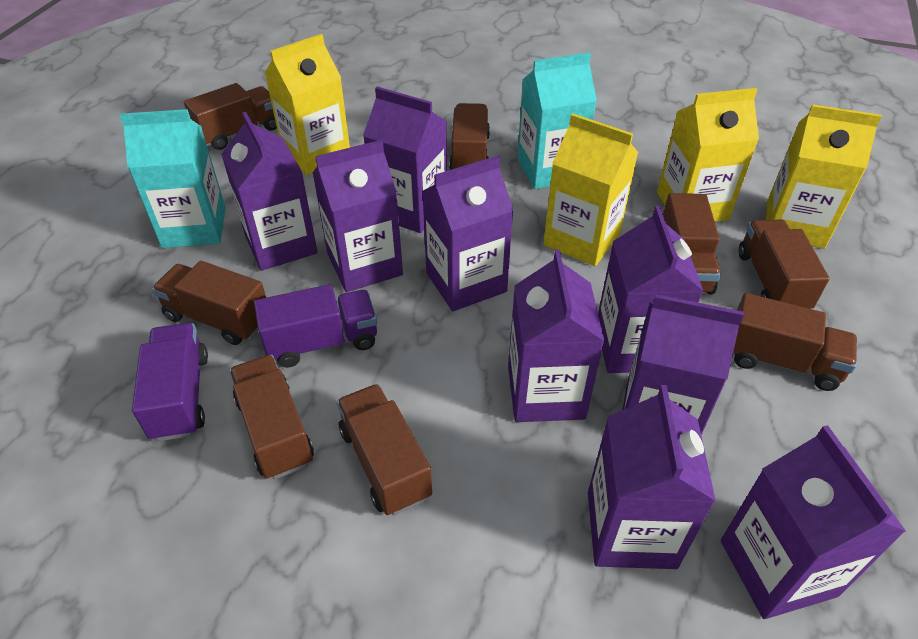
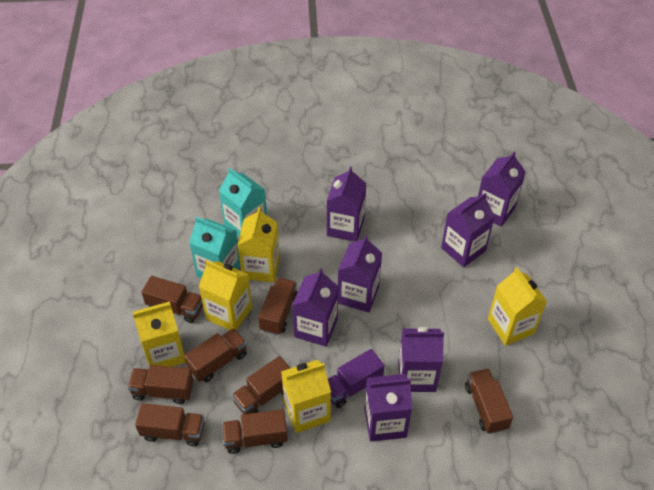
purple carton: [221,112,317,271] [313,140,403,292] [363,87,447,233] [422,156,514,311] [508,250,604,422] [588,385,716,569] [598,206,703,373] [623,294,744,435] [721,425,906,619] = 9 -> [292,268,338,347] [327,167,367,242] [338,235,382,312] [365,374,412,442] [398,327,444,392] [441,193,495,267] [478,151,526,227] = 7
purple truck: [132,323,208,441] [254,284,377,368] = 2 -> [328,349,385,408] = 1
yellow carton: [264,34,350,175] [544,113,639,266] [657,88,759,222] [766,104,882,249] = 4 -> [133,301,186,367] [199,260,252,331] [237,207,280,283] [281,360,331,433] [488,267,547,346] = 5

